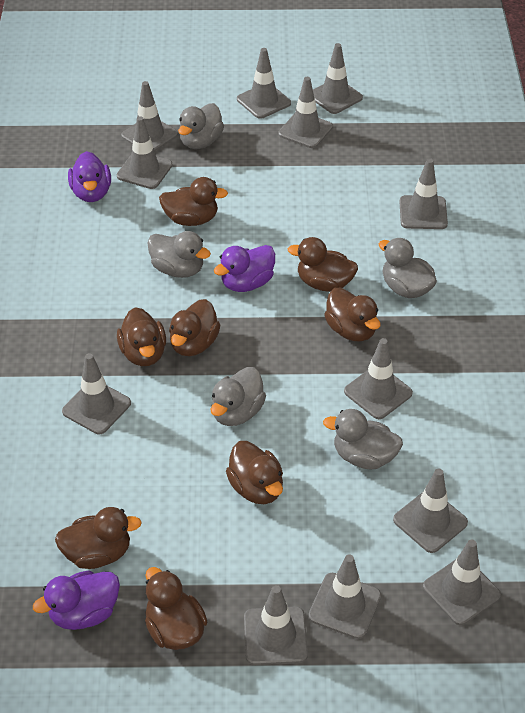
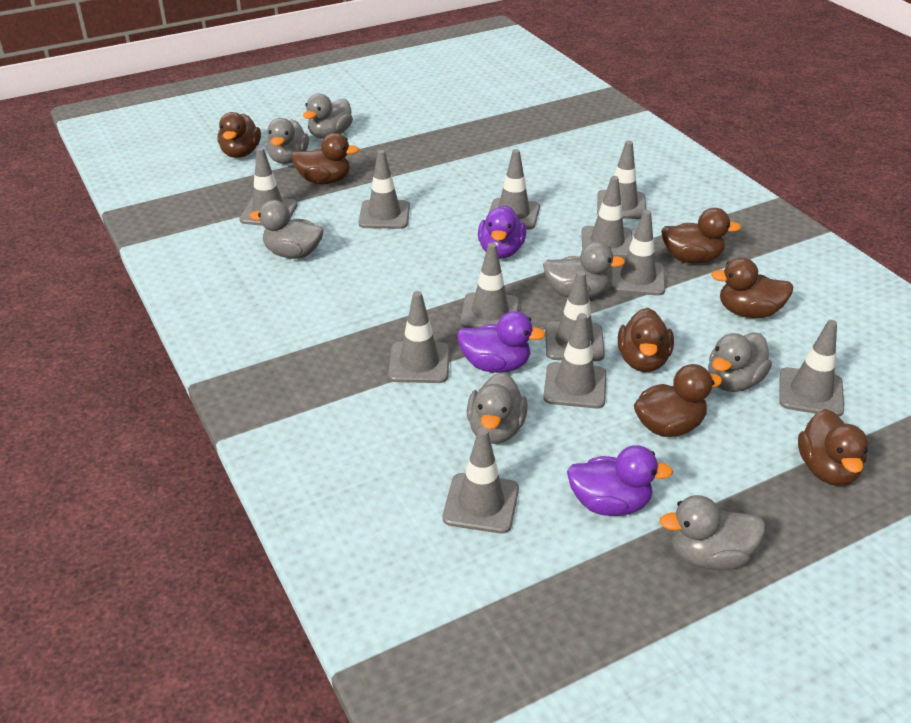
brown duck: [55,507,142,569] [117,307,166,366] [145,567,207,650] [159,177,228,226] [169,299,220,356] [226,441,283,504] [288,237,358,292] [324,287,380,341] = 8 -> [218,112,261,158] [292,133,359,184] [618,308,674,372] [634,364,722,437] [661,208,741,264] [711,257,793,318] [798,409,869,486] = 7
grey duck: [147,231,211,278] [178,103,224,149] [211,367,266,426] [323,409,403,469] [379,238,437,298] = 5 -> [249,200,324,259] [266,118,309,164] [303,94,353,139] [467,372,528,444] [543,241,625,298] [660,495,765,570] [708,332,772,392] = 7

